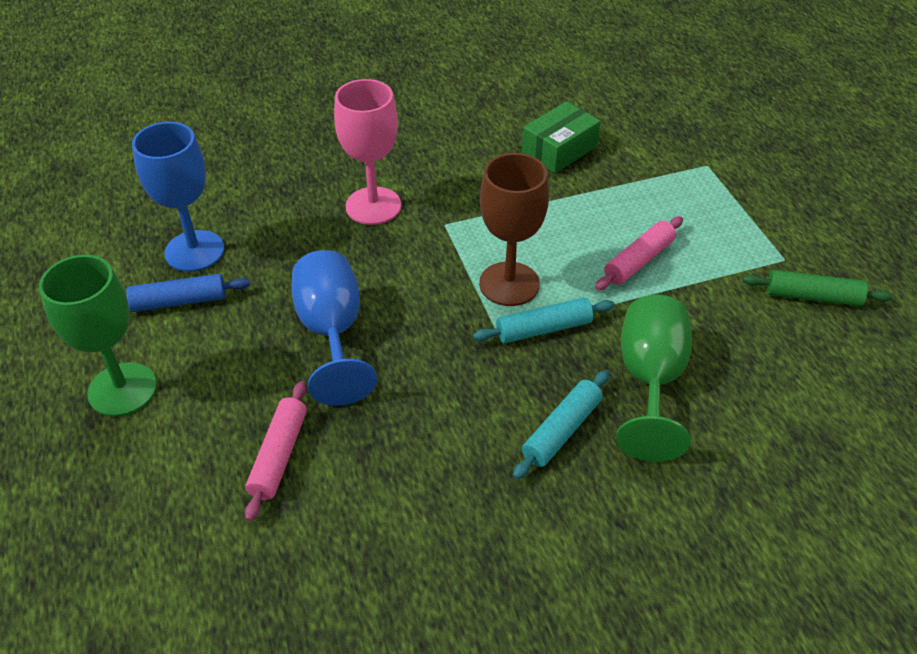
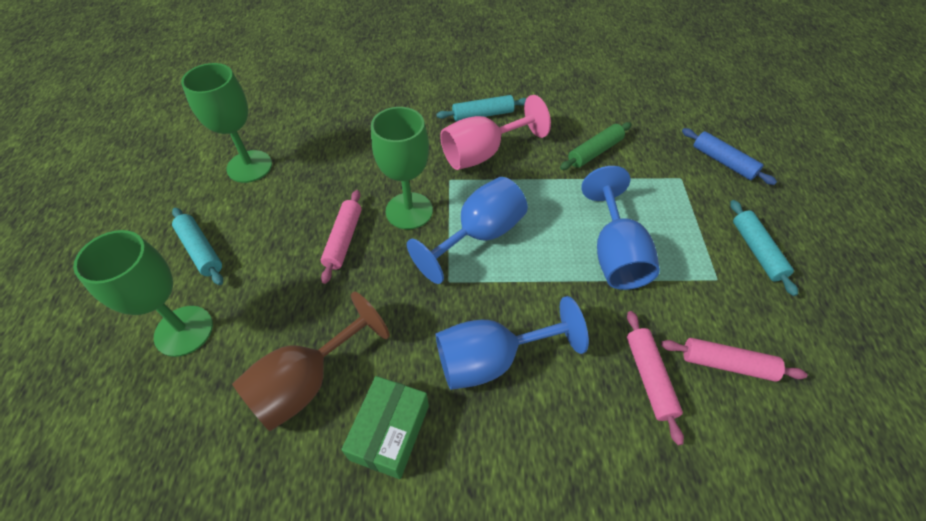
blue goblet: [132,122,224,272] [292,250,377,406] = 2 -> [407,177,528,284] [436,296,589,390] [581,166,660,290] = 3
green goblet: [39,255,157,417] [616,295,692,462] = 2 -> [73,230,213,357] [181,63,272,183] [371,107,433,229] = 3
pink rolling pin: [245,381,307,521] [596,216,683,290] = 2 -> [321,190,362,284] [627,311,684,445] [661,338,807,381] = 3
turquoise rolling pin: [473,297,615,343] [513,370,609,479] = 2 -> [172,208,223,285] [436,95,527,121] [730,200,798,296] = 3

